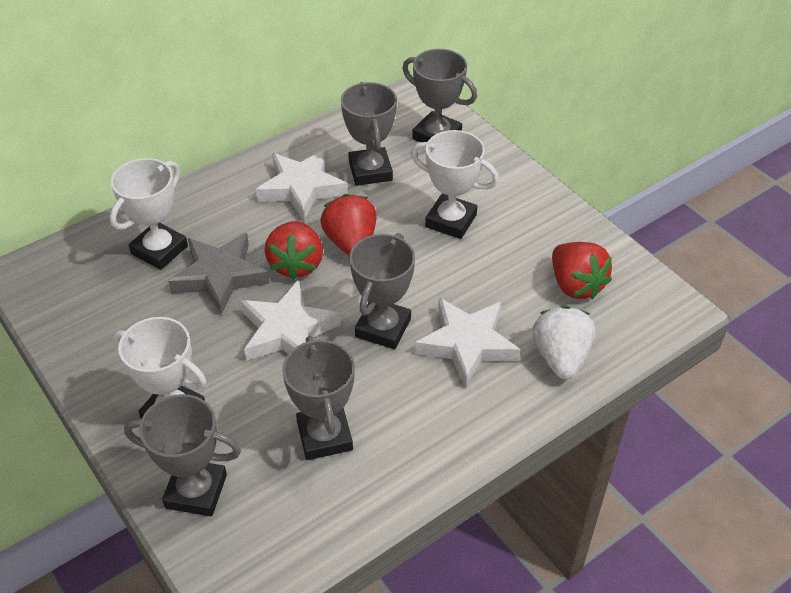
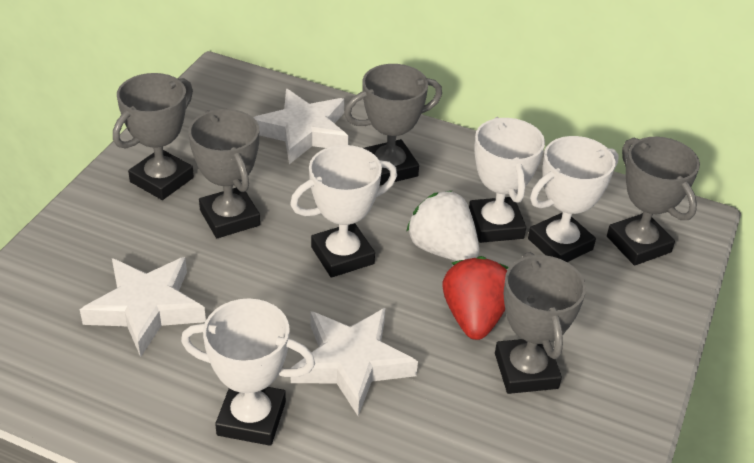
grey star: [168,233,270,315] = 1 -> none = 0
red strawberry: [264,221,323,280] [320,194,376,256] [552,242,612,299] = 3 -> [442,256,509,340] = 1
white trophy: [110,158,188,270] [113,317,206,419] [411,130,499,239] = 3 -> [181,298,315,446] [290,145,397,278] [469,117,545,243] [528,136,619,262] = 4

